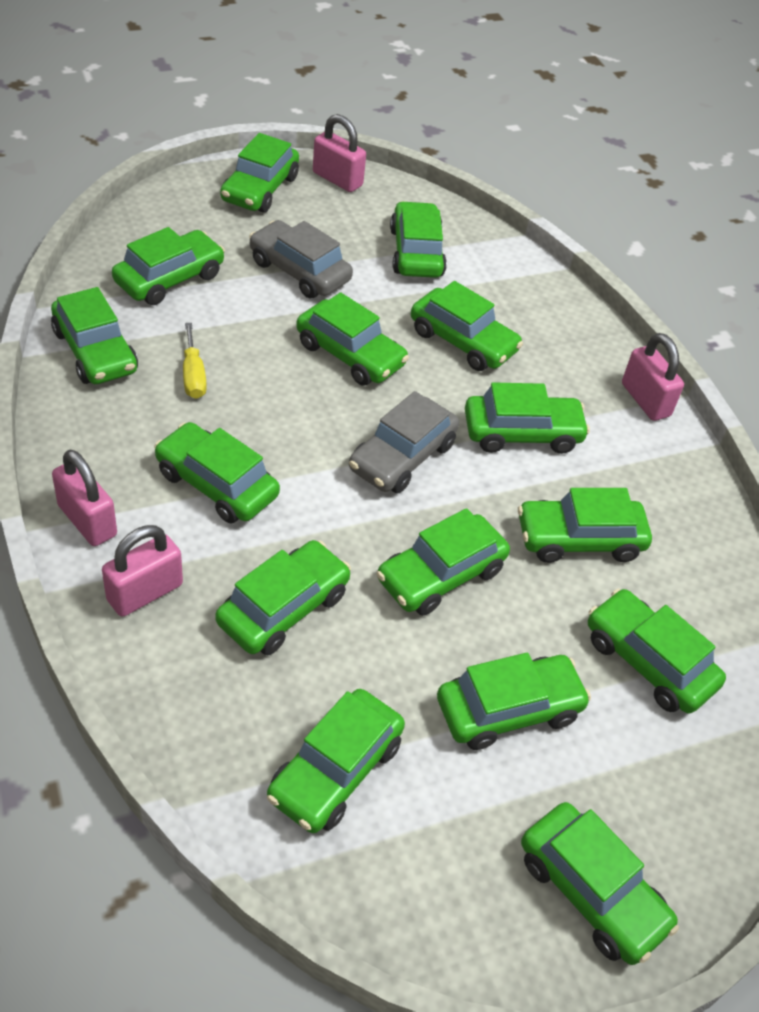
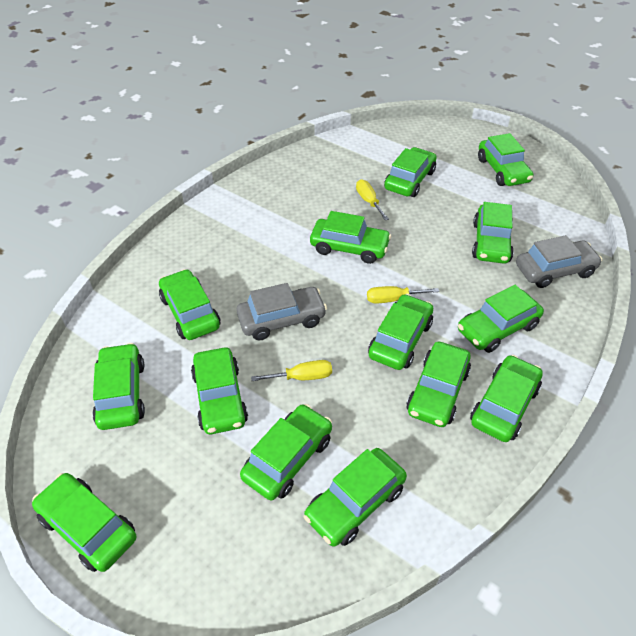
green car: [51,287,138,384] [112,227,225,305] [154,422,280,523] [215,540,351,655] [220,133,299,213] [267,689,405,833] [296,292,409,386] [377,508,510,616] [390,201,447,278] [411,281,523,371] [437,653,591,750] [465,382,590,454] [518,488,652,563] [521,802,679,965] [588,589,726,714] = 15 -> [32,473,136,572] [93,343,145,430] [159,269,220,340] [191,347,248,434] [240,404,332,501] [304,448,407,547] [310,211,391,264] [368,294,433,370] [384,147,437,197] [406,342,471,427] [458,285,544,353] [470,355,543,442] [472,202,514,264] [478,133,533,186] = 14
pink padlock: [52,450,117,546] [102,525,183,617] [313,114,366,192] [622,333,684,421] = 4 -> none = 0
yellow screwdriver: [183,323,207,399] = 1 -> [251,360,332,381] [356,179,389,220] [367,286,439,304] = 3

